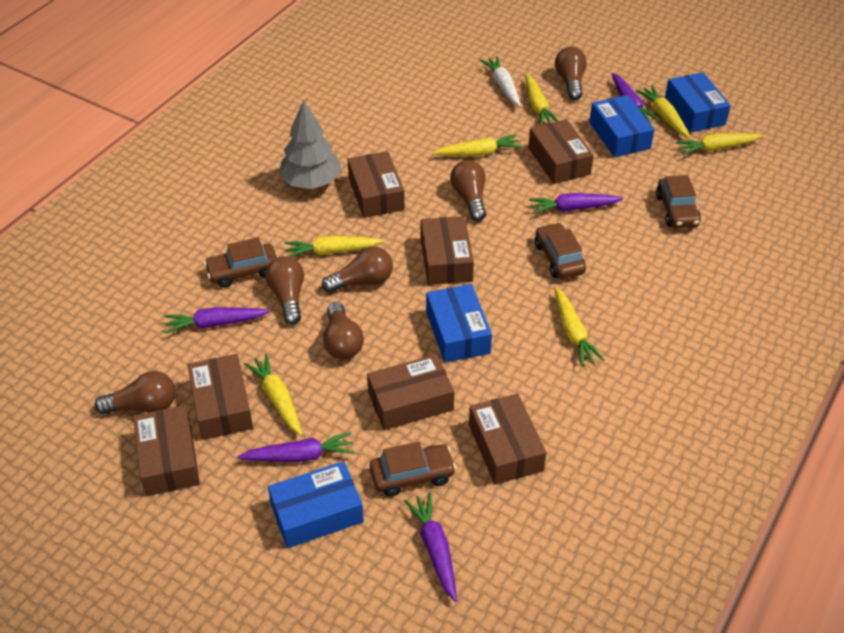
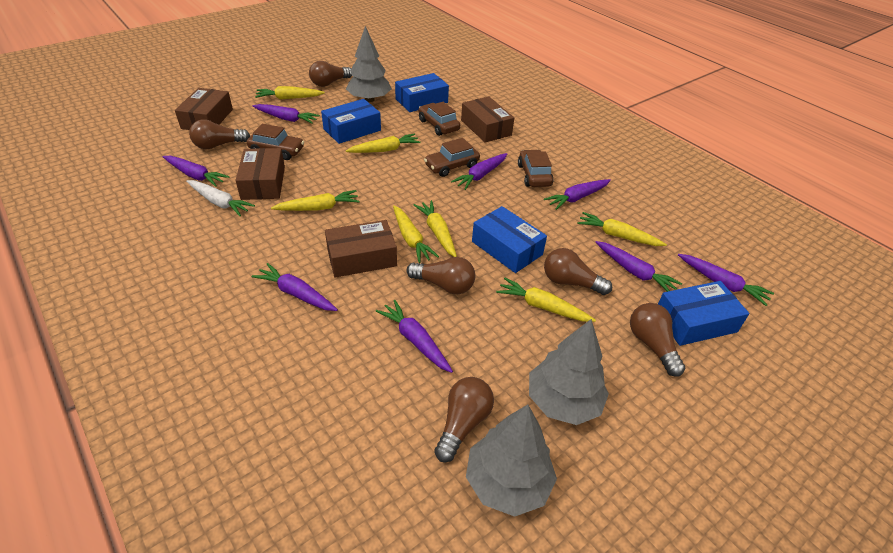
brown box: [133,405,200,496] [188,354,253,440] [348,151,405,218] [367,354,454,430] [421,216,474,285] [469,394,546,485] [528,119,594,184] = 7 -> [175,88,233,130] [235,148,285,200] [325,220,397,278] [461,97,514,143] = 4
grey tree: [279,100,342,189] = 1 -> [346,26,392,102] [466,405,557,517] [529,319,609,425] = 3
purple carrot: [164,307,270,334] [237,432,355,462] [404,493,457,602] [529,193,624,214] [612,73,659,123] = 5 -> [163,156,230,187] [252,263,338,311] [253,104,320,124] [376,300,453,373] [451,153,507,190] [544,179,611,210] [595,241,682,292] [678,254,774,306] = 8

